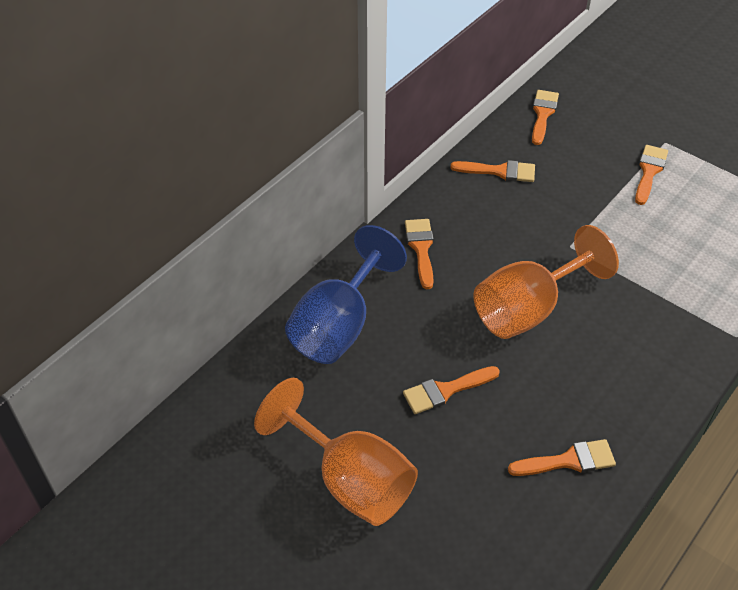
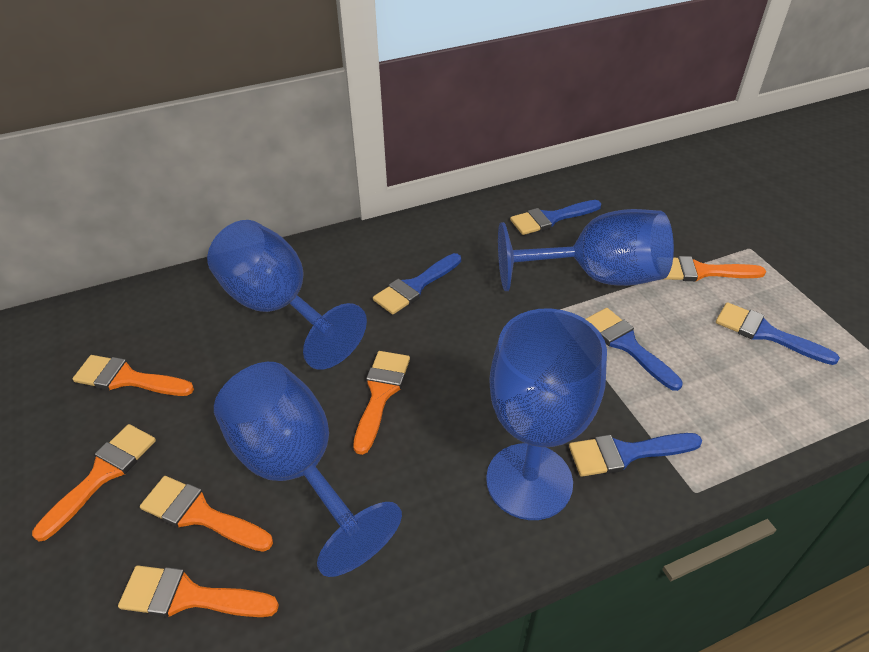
blue brush: none = 0 -> [373,253,461,314] [510,200,601,235] [569,433,702,477] [586,308,683,391] [716,302,840,365] = 5
blue goblet: [285,225,407,364] = 1 -> [207,220,367,370] [214,362,402,577] [486,308,607,520] [498,209,674,291] = 4
orange goblet: [254,378,418,526] [473,225,619,339] = 2 -> none = 0

